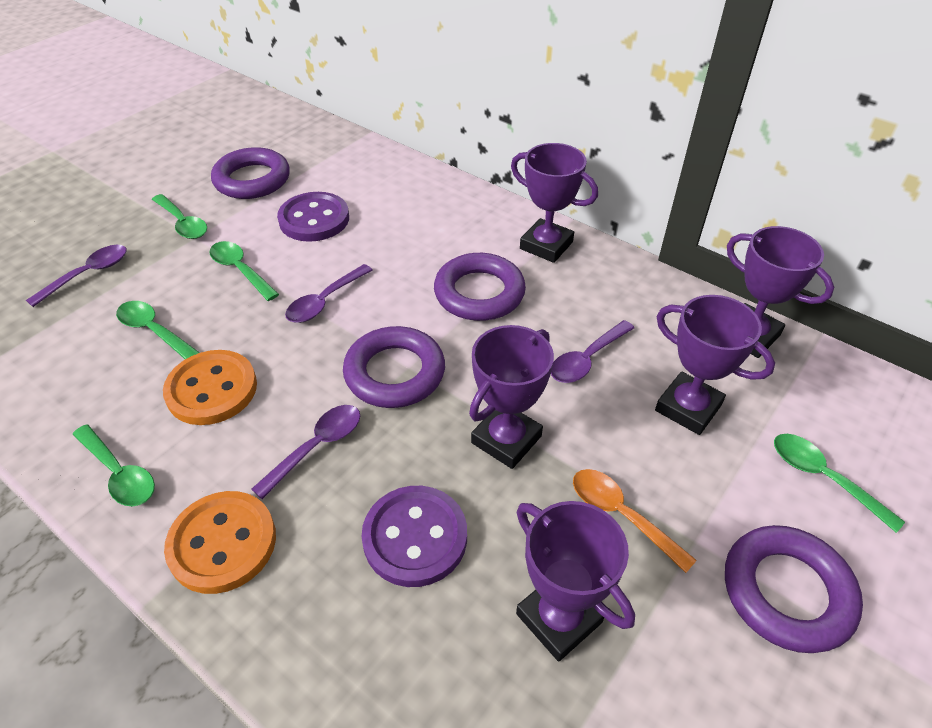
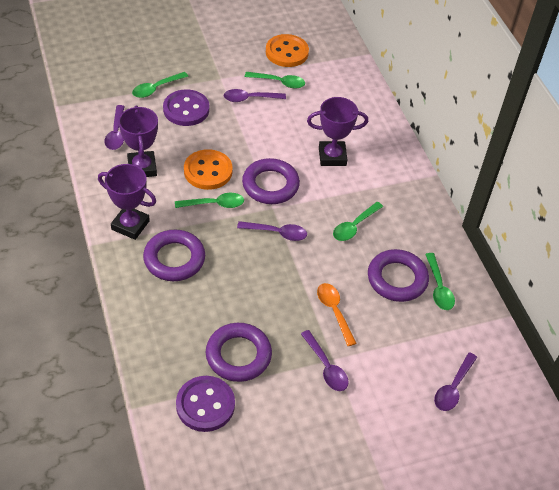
purple spoon: [26,245,127,307] [251,405,360,499] [285,264,373,323] [551,320,634,383] = 4 -> [104,105,125,150] [223,89,286,102] [237,221,307,241] [301,330,349,391] [434,352,477,411] = 5
purple trophy: [469,325,554,469] [511,143,598,263] [516,501,635,661] [655,295,775,435] [727,226,834,358] = 5 -> [98,164,156,240] [119,105,158,177] [307,97,368,166] = 3

